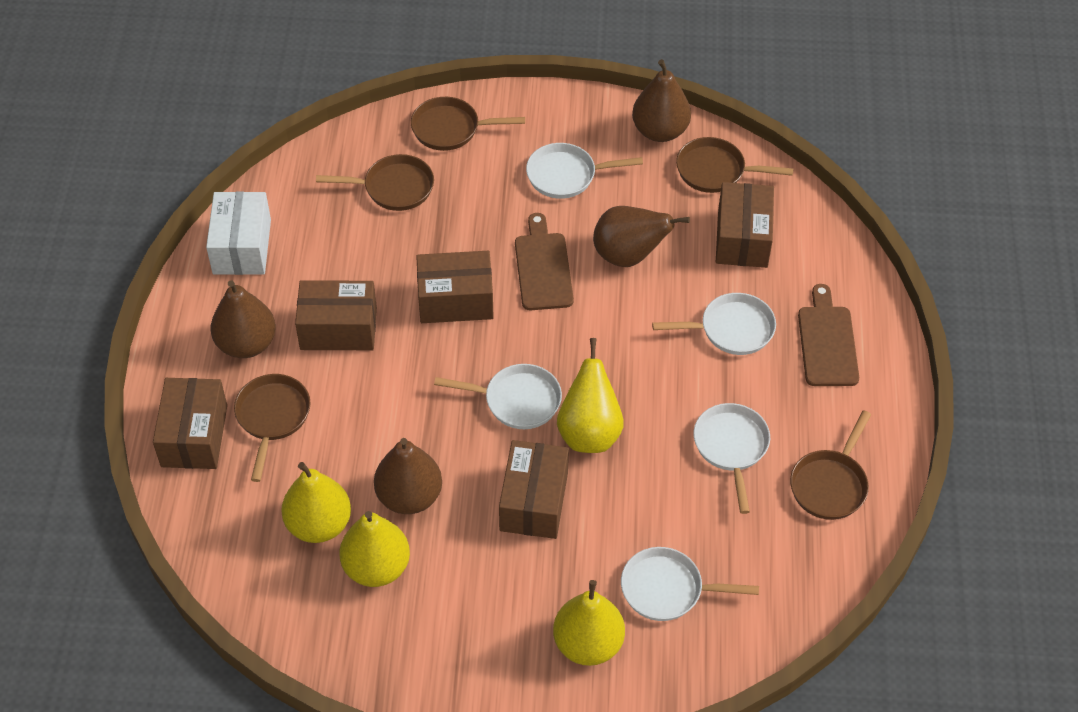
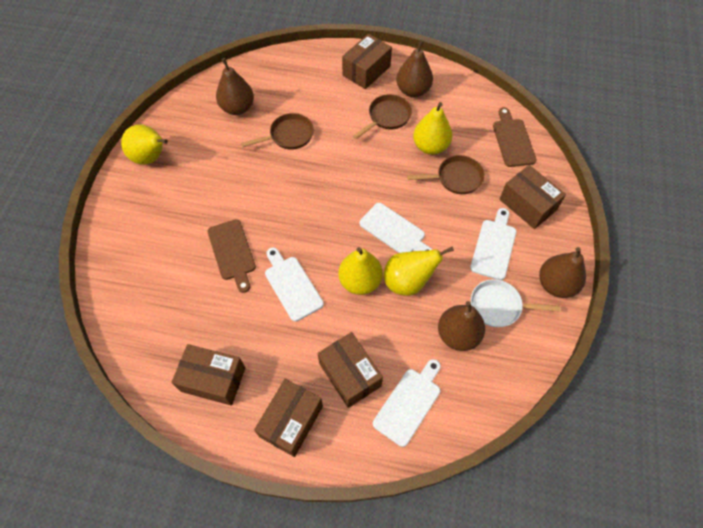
brown pan: [234,374,311,482] [316,154,434,211] [411,97,525,151] [676,137,793,193] [790,410,871,520] = 5 -> [241,113,314,150] [353,94,412,139] [407,155,484,194] = 3
white box: [206,191,271,275] = 1 -> none = 0
white cutting board: none = 0 -> [265,248,324,322] [360,203,433,253] [373,359,441,447] [470,208,516,280] = 4
white pan: [434,364,562,429] [526,143,643,199] [621,547,759,621] [652,293,776,355] [693,403,770,514] = 5 -> [471,279,561,327] = 1

